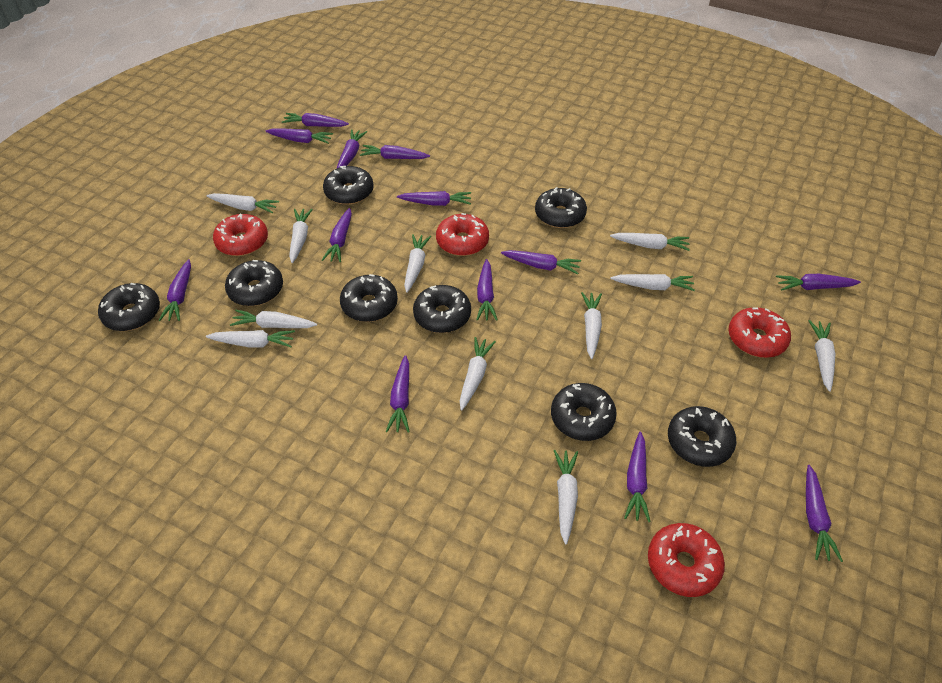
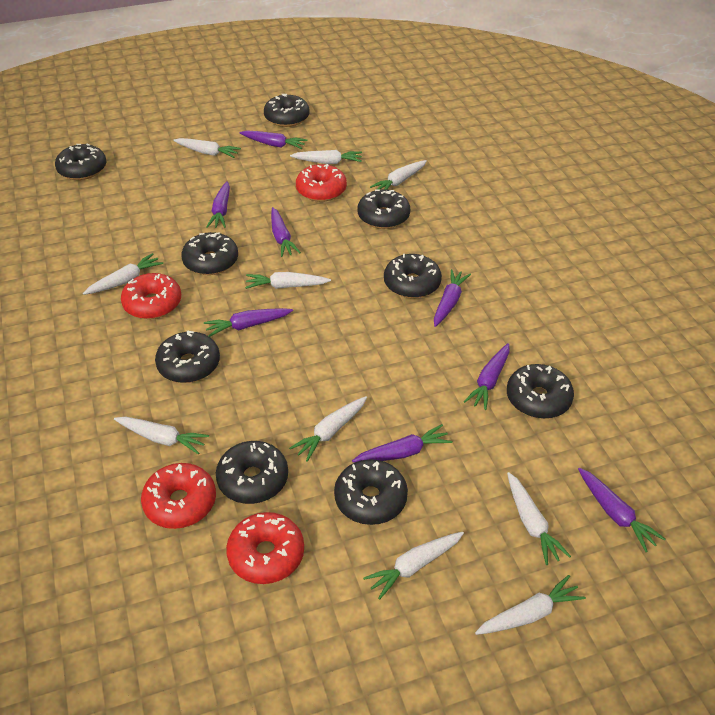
black donut: [98,283,160,331] [225,260,283,306] [323,166,374,205] [340,274,398,322] [413,285,471,333] [535,187,587,228] [551,383,617,441] [668,406,736,467] = 8 -> [55,144,106,180] [155,331,220,383] [181,232,238,275] [216,441,288,504] [264,94,310,127] [334,459,408,525] [357,189,410,229] [384,254,442,298] [507,364,574,419] = 9
purple carrot: [158,259,191,321] [265,128,333,144] [282,113,349,127] [322,208,352,262] [337,129,367,168] [360,145,430,159] [386,355,410,433] [397,191,471,206] [476,259,498,321] [501,250,581,274] [624,432,651,522] [776,274,861,291] [806,465,843,562] = 13 -> [204,308,293,337] [206,181,230,228] [240,131,307,149] [271,207,301,257] [352,424,452,462] [434,269,471,327] [464,343,510,410] [578,468,665,552] = 8
white carrot: [206,193,279,213] [206,330,295,347] [230,310,317,328] [289,209,313,263] [404,234,431,293] [460,337,496,411] [554,450,578,544] [581,292,602,359] [610,233,690,251] [611,274,695,291] [809,320,835,392] = 11 -> [83,253,163,295] [114,417,209,454] [173,138,241,158] [245,272,331,289] [289,396,367,462] [290,150,362,164] [363,532,464,600] [370,160,427,190] [475,575,586,635] [507,472,571,565] = 10

